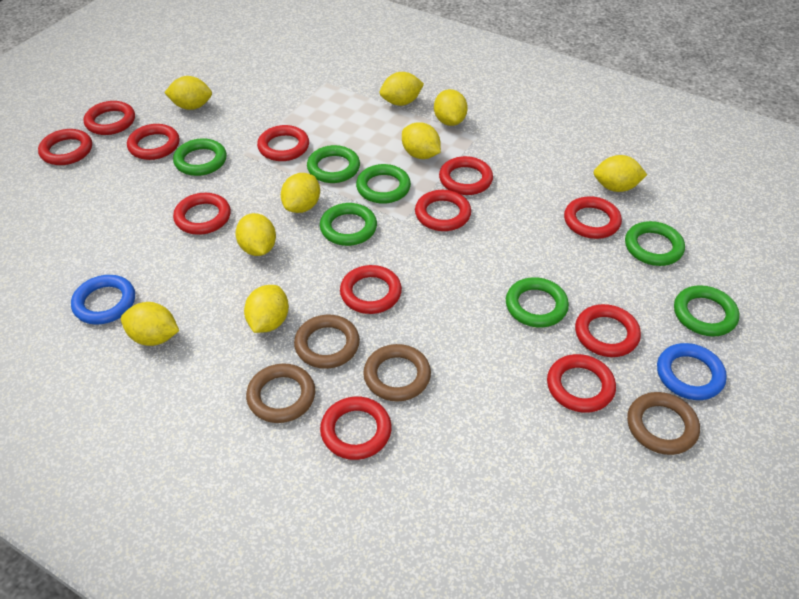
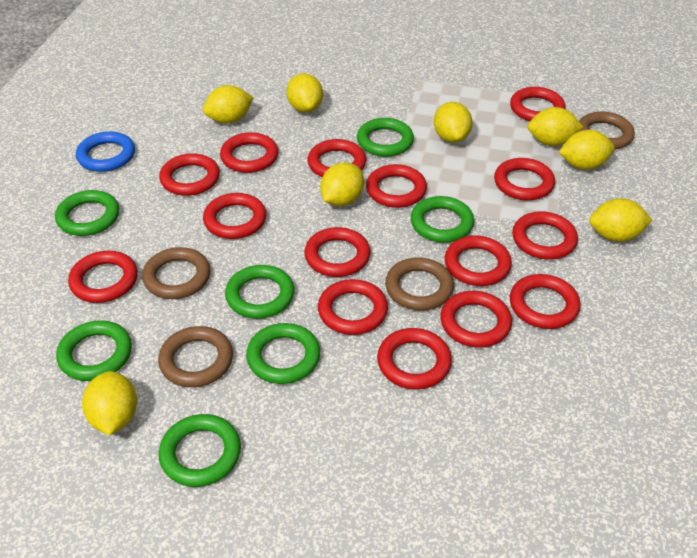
blue ring: [71,275,135,325] [657,343,727,400] = 2 -> [76,131,135,172] = 1
red ring: [38,129,92,165] [84,101,135,135] [127,124,180,160] [173,193,231,235] [257,125,309,161] [320,396,392,460] [340,265,402,314] [415,190,471,231] [439,156,493,195] [547,354,616,413] [564,196,622,239] [575,304,641,357] = 12 -> [68,251,138,303] [159,153,220,196] [203,193,266,239] [220,132,278,173] [304,227,370,277] [308,139,366,177] [318,279,388,335] [366,164,427,208] [377,328,452,389] [440,291,512,348] [445,236,512,286] [494,158,555,201] [510,87,565,121] [510,274,581,329] [512,211,578,260] = 15
yellow lemon: [121,302,179,346] [164,76,212,110] [235,213,276,256] [244,285,289,333] [281,173,320,213] [380,72,424,106] [402,122,441,159] [434,89,468,126] [593,155,647,192] = 9 -> [82,371,137,435] [203,85,254,124] [286,73,323,113] [320,162,364,206] [434,102,472,143] [528,107,583,146] [559,130,615,170] [589,198,652,242] = 8

